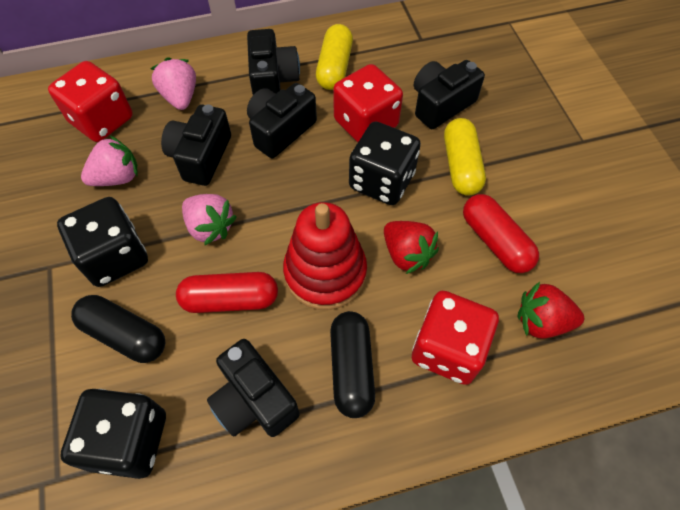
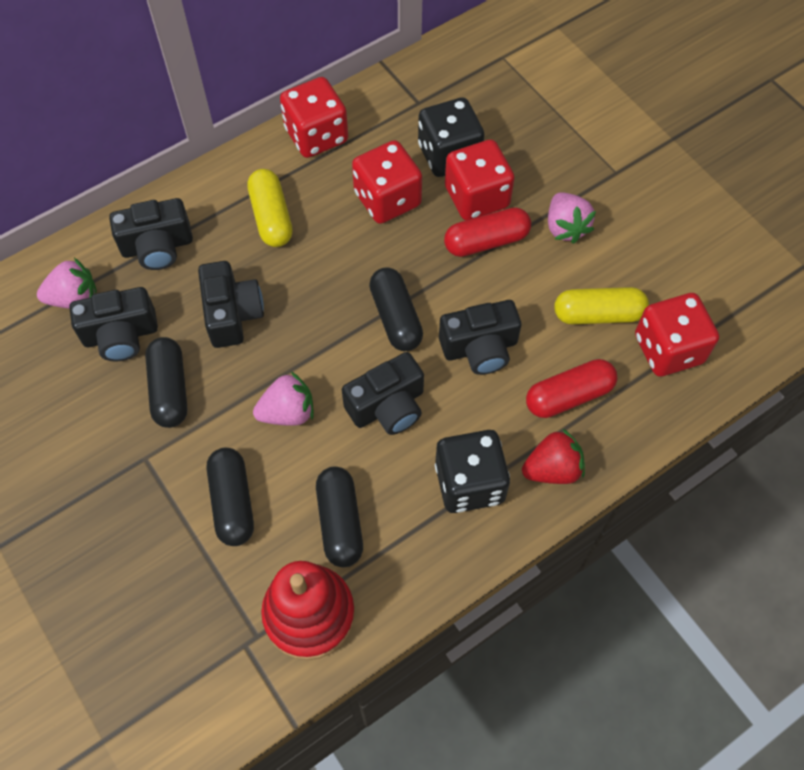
black capsule: [71,295,165,363] [330,311,375,418] = 2 -> [145,337,187,428] [207,448,254,546] [316,467,363,568] [369,267,423,351] = 4
black dice: [57,197,148,287] [60,389,166,479] [349,121,421,205] = 3 -> [418,97,485,177] [435,430,510,513] = 2
red dice: [48,61,133,142] [333,64,403,143] [412,291,499,385] = 3 -> [280,77,348,158] [352,140,422,224] [445,139,515,220] [635,293,719,377] = 4
red strawberry: [384,221,439,274] [517,282,584,339] = 2 -> [522,429,585,484] = 1

